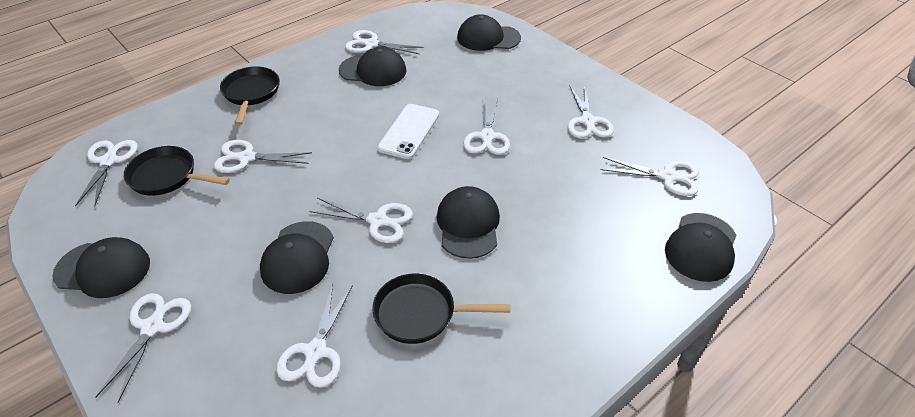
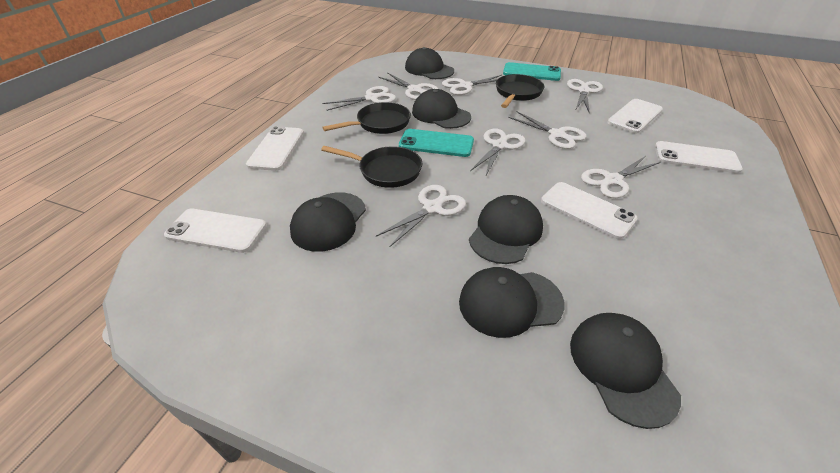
turquoise phone: none = 0 -> [399,129,474,157] [503,62,561,81] = 2
white phone: [377,104,439,159] = 1 -> [164,209,266,253] [246,126,304,171] [541,182,638,239] [607,99,663,134] [655,141,743,173] = 5
white scissors: [75,140,138,206] [95,293,191,402] [214,140,312,173] [276,284,352,388] [309,198,413,243] [345,30,424,54] [463,98,510,155] [568,84,614,138] [600,157,699,196] = 9 -> [323,86,396,111] [376,185,466,247] [379,72,438,100] [442,75,502,95] [470,129,525,177] [508,111,587,149] [567,79,603,113] [581,156,660,198] = 8

